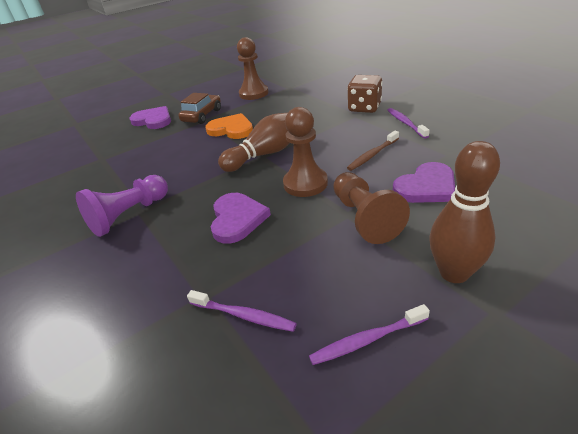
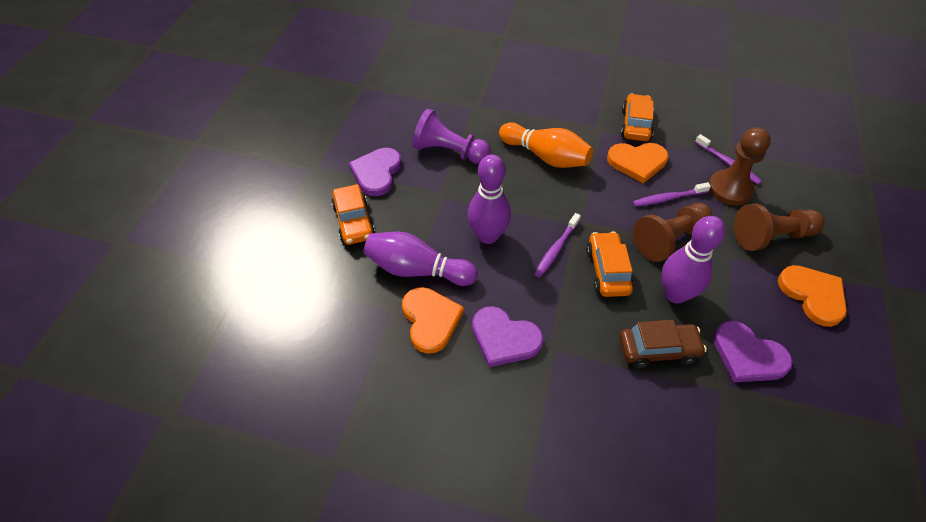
brown bowling pin: [218,112,289,172] [430,141,500,283] = 2 -> none = 0
brown dice: [347,75,382,113] = 1 -> none = 0
brown toothbrush: [347,131,399,171] = 1 -> none = 0
orange bowling pin: none = 0 -> [499,122,593,168] = 1
orange car: none = 0 -> [331,184,375,245] [586,231,634,297] [620,94,654,141] = 3
orange heart: [205,113,253,139] = 1 -> [402,287,464,354] [607,143,668,183] [778,265,847,327] = 3
purple bowling pin: none = 0 -> [364,232,478,286] [468,154,511,244] [661,216,725,303] = 3

